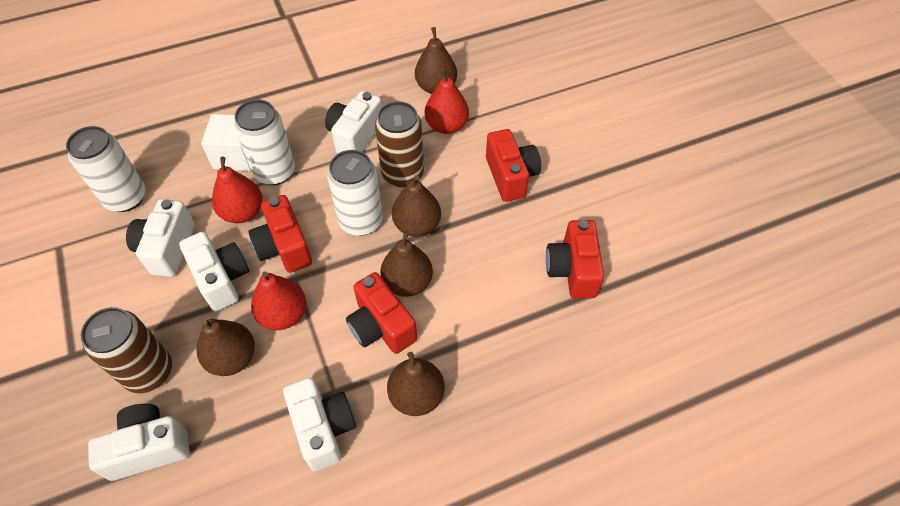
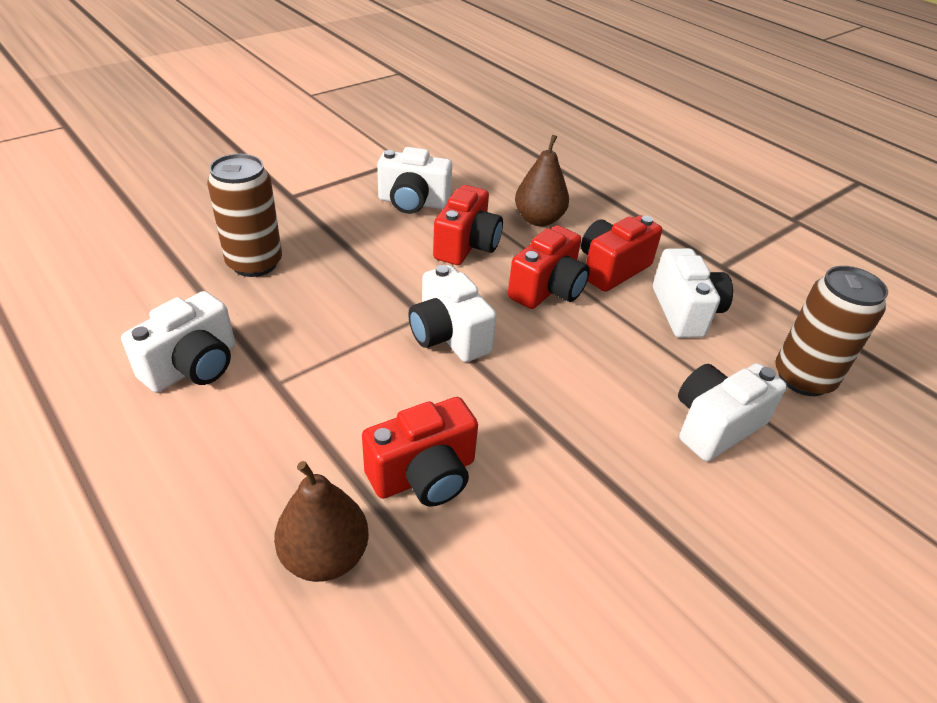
brown pear: [197,319,255,376] [381,231,433,297] [387,352,445,416] [392,175,441,237] [415,27,457,94] = 5 -> [274,461,369,582] [515,135,569,226] = 2
red pear: [212,157,263,223] [251,271,306,330] [425,68,469,134] = 3 -> none = 0
white can: [66,126,146,212] [234,99,295,185] [327,150,383,236] = 3 -> none = 0
white cube: [201,114,251,171] = 1 -> none = 0

